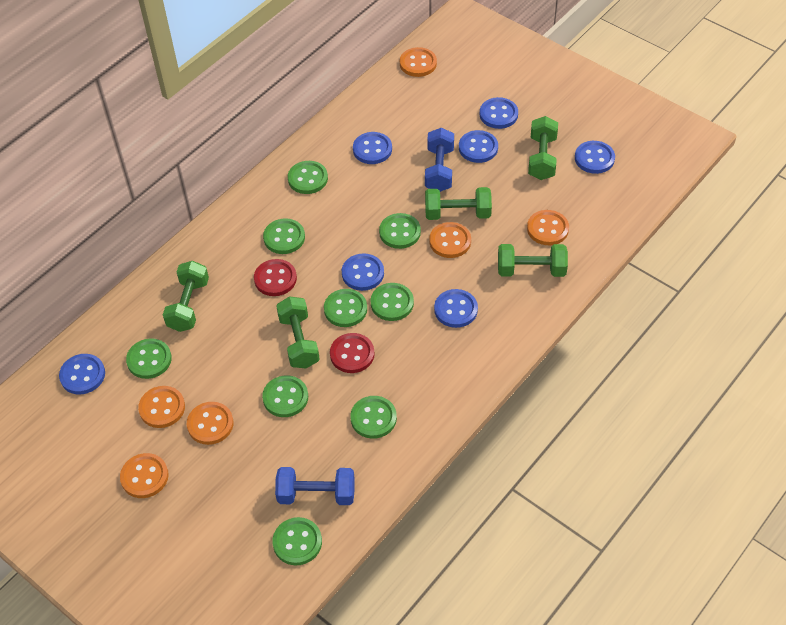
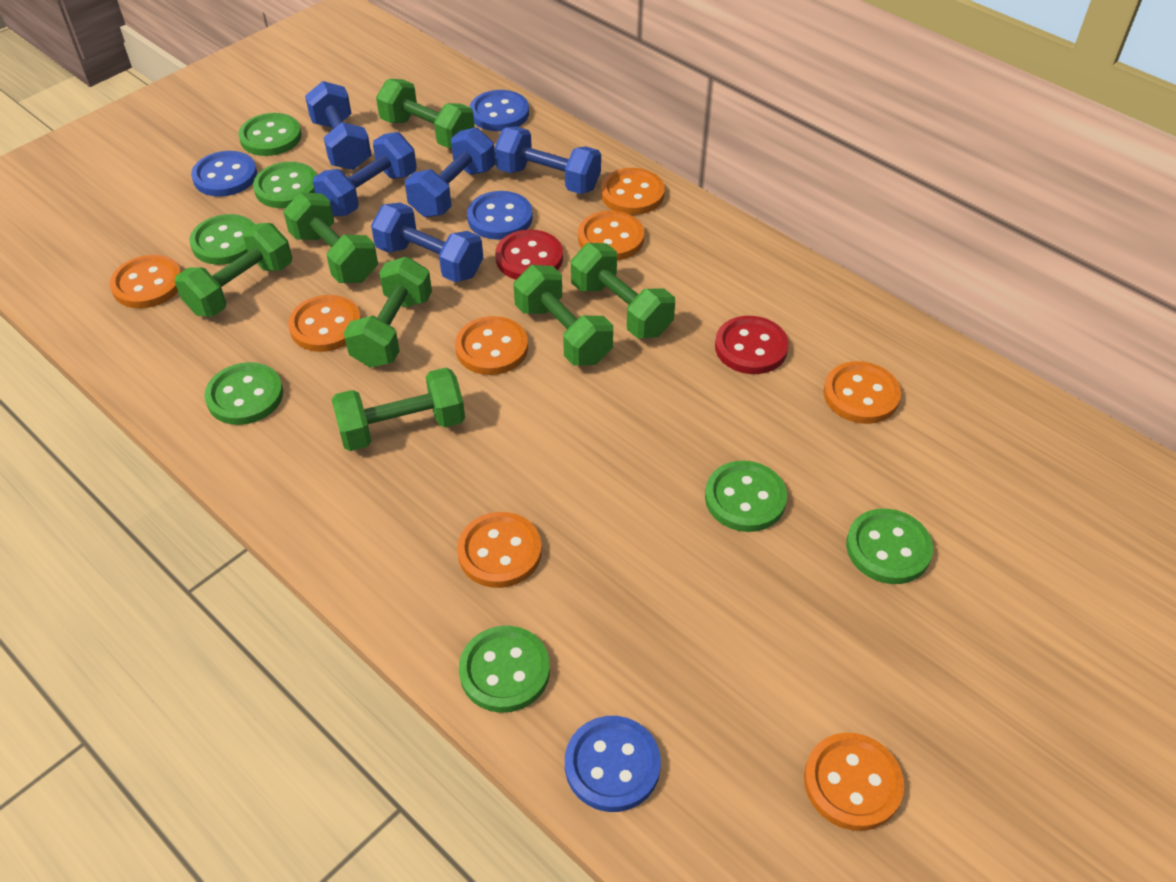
blue button: [59,354,105,394] [342,254,384,291] [353,132,392,164] [434,289,478,328] [459,130,498,163] [480,97,518,129] [575,141,615,174] = 7 -> [191,151,257,197] [467,191,533,240] [470,90,529,131] [565,716,661,812] = 4
blue dumbbell: [275,467,355,505] [425,128,454,192] = 2 -> [305,81,372,170] [313,132,417,216] [371,203,483,282] [405,127,495,217] [494,126,601,194] = 5
green button: [126,338,172,379] [262,375,308,417] [263,218,305,254] [272,517,322,565] [288,161,328,194] [324,289,367,327] [350,396,397,439] [370,283,414,321] [379,213,421,249] = 9 -> [189,214,255,265] [204,362,283,425] [238,113,302,156] [253,162,317,208] [459,626,550,713] [705,461,787,532] [846,508,933,584] = 7
green dumbbell: [163,261,209,332] [276,296,320,368] [425,187,492,220] [498,244,568,277] [528,116,558,180] = 5 -> [175,223,292,317] [283,192,378,283] [331,368,465,451] [344,257,432,368] [376,79,475,148] [513,265,613,366] [571,243,675,339] = 7
orange button: [120,453,169,498] [138,386,185,428] [187,402,233,445] [400,47,437,77] [430,222,471,258] [527,210,569,245] = 6 -> [110,255,181,308] [288,295,361,352] [455,316,528,375] [457,512,542,588] [578,211,644,260] [601,168,665,215] [804,733,904,831] [823,361,901,424] = 8

